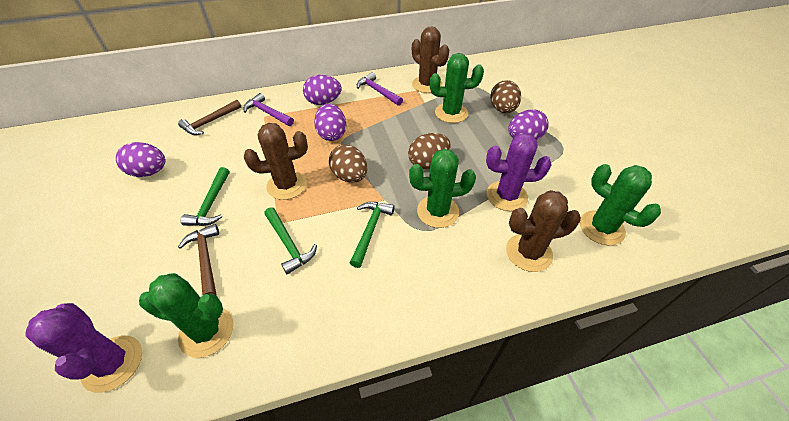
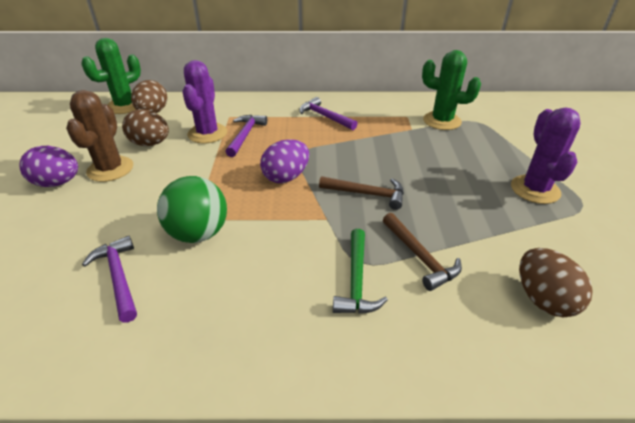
brown cactus: [244,123,308,200] [412,26,449,93] [506,190,581,272] = 3 -> [66,90,133,182] = 1
green ball: none = 0 -> [157,176,227,243] = 1
green cactus: [139,273,233,358] [409,149,476,228] [430,53,484,123] [580,164,661,245] = 4 -> [81,38,141,114] [422,50,481,130] = 2
green hammer: [181,167,229,226] [264,207,317,274] [350,202,395,268] = 3 -> [333,229,388,314] = 1
purple egg: [116,142,165,177] [303,75,342,105] [314,104,346,141] [508,109,549,140] = 4 -> [19,146,78,187] [260,139,309,183] = 2
purple hammer: [243,93,294,126] [357,72,403,106] = 2 -> [82,236,137,322] [225,115,267,157] [299,97,357,130] = 3

